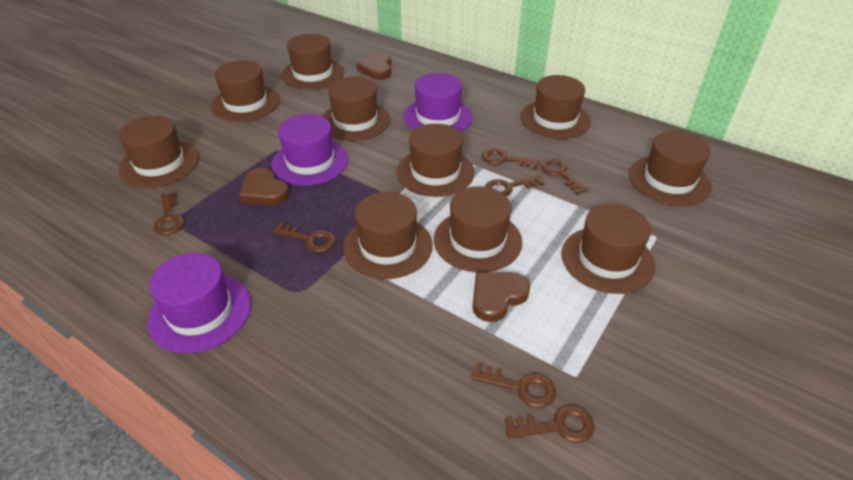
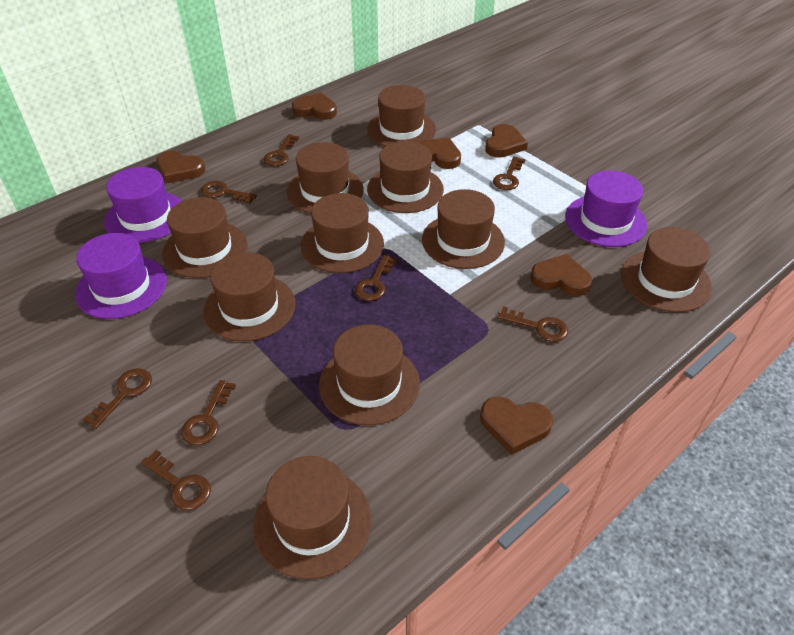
brown heart: [239,168,289,205] [357,53,391,80] [472,272,530,322] = 3 -> [156,151,205,184] [292,92,337,120] [418,137,461,169] [480,397,553,455] [485,124,528,158] [531,254,592,296] = 6
brown key: [153,192,184,235] [272,222,336,253] [471,362,556,408] [482,148,540,169] [485,175,544,196] [505,405,595,443] [541,159,588,195] = 7 -> [83,368,152,429] [141,450,211,510] [181,380,236,445] [201,181,257,204] [264,134,299,166] [355,255,397,301] [493,157,525,190] [497,306,568,342] = 8

